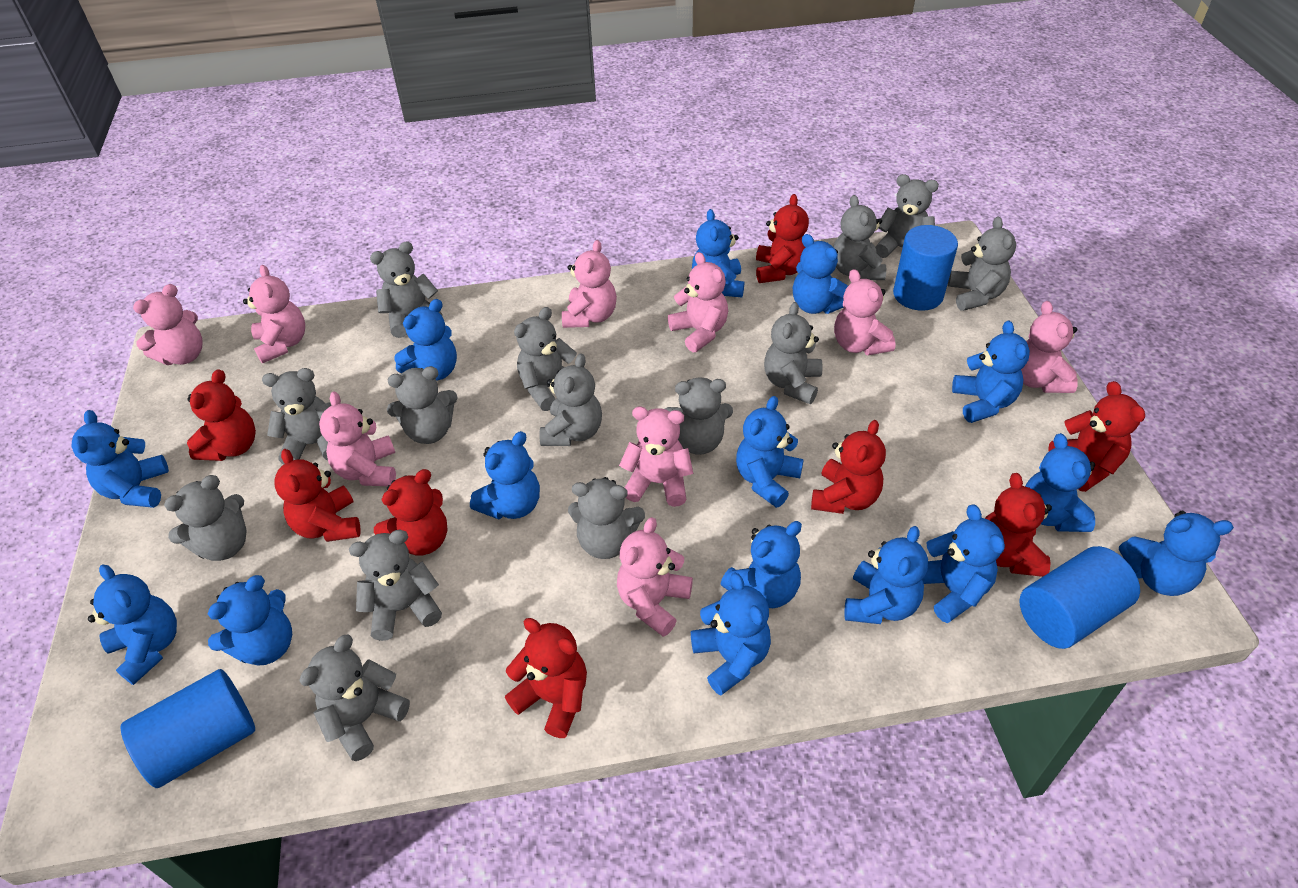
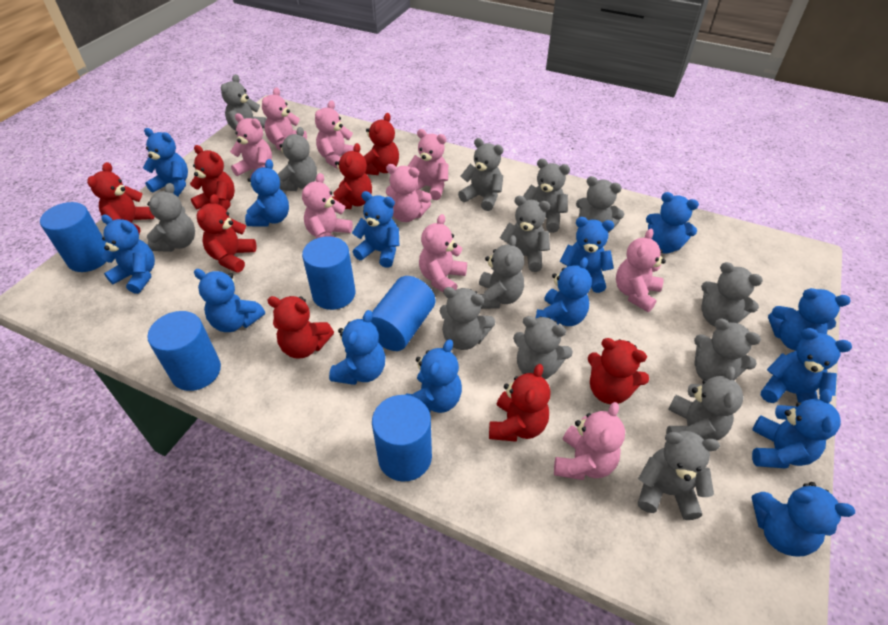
blue cylinder: [120,669,255,788] [893,225,958,311] [1019,546,1140,649] = 3 -> [40,202,107,272] [147,311,221,391] [302,236,356,310] [371,276,435,351] [372,395,432,482] = 5
blue teddy bear: [71,410,169,508] [88,564,177,685] [208,575,292,666] [394,299,457,381] [470,431,540,519] [691,573,771,695] [692,209,744,297] [721,521,802,608] [736,396,804,508] [793,234,848,314] [844,526,928,624] [922,504,1005,623] [952,321,1030,423] [1025,433,1095,532] [1119,511,1234,596] = 15 -> [101,214,155,294] [143,128,188,197] [194,269,265,332] [245,159,289,227] [329,310,385,385] [352,191,399,268] [405,339,462,413] [535,257,592,326] [560,217,614,293] [646,192,699,253] [752,389,841,468] [752,482,855,557] [761,328,852,403] [768,288,851,351] = 14

